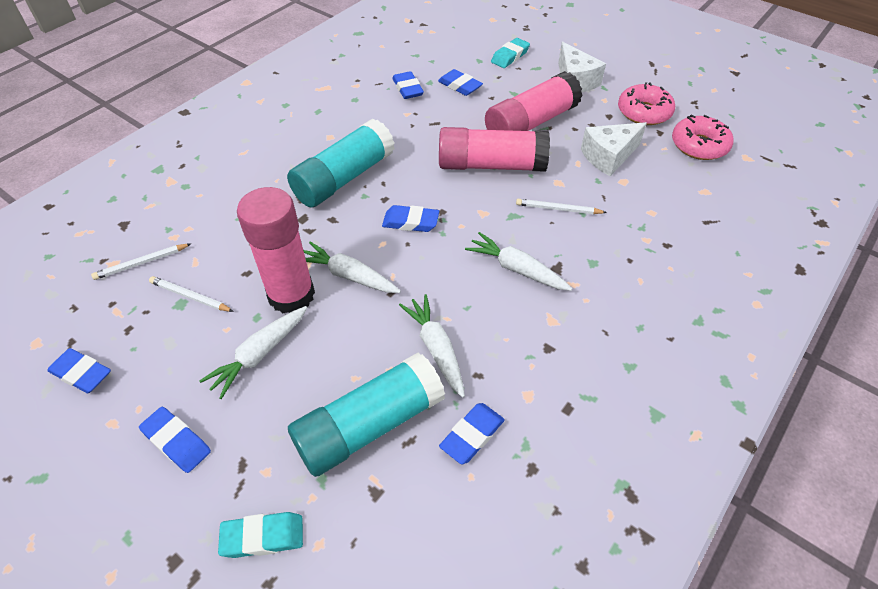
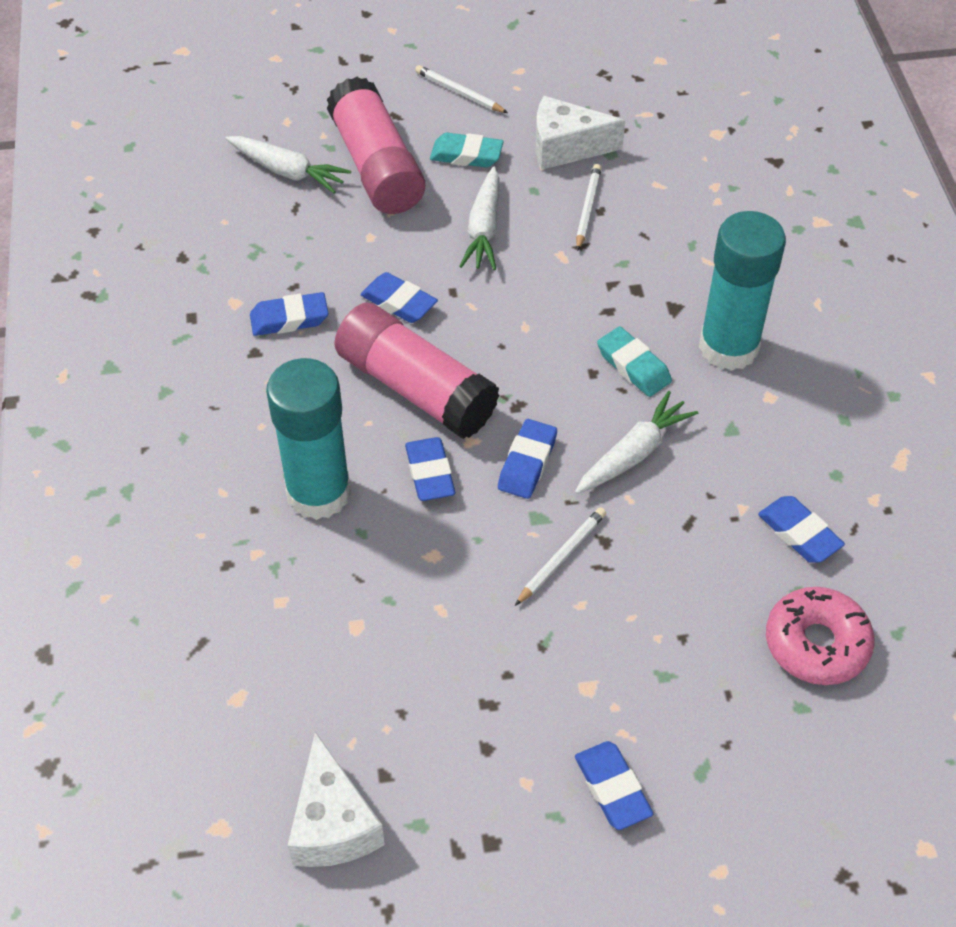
pink donut: [618,82,675,125] [672,115,734,160] = 2 -> [766,587,875,685] = 1
pink glue stick: [237,187,315,313] [439,127,550,172] [485,71,583,131] = 3 -> [327,77,425,214] [334,302,500,439] = 2
white carrot: [200,306,307,399] [303,241,401,293] [399,294,465,398] [465,232,572,291] = 4 -> [226,136,351,193] [460,166,500,270] [575,391,698,494] = 3

